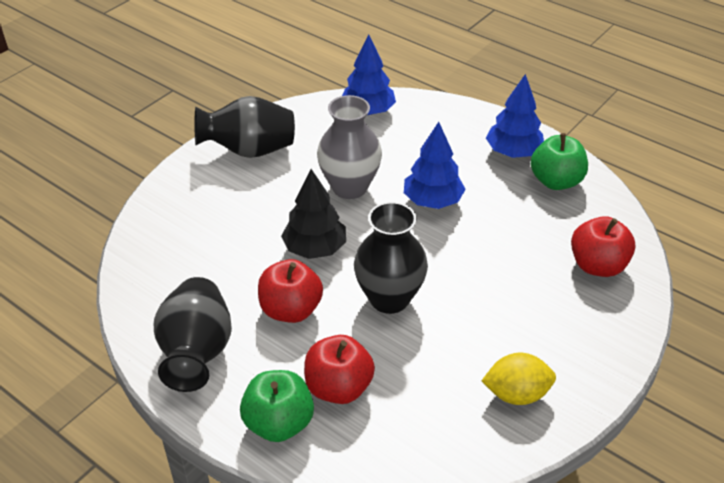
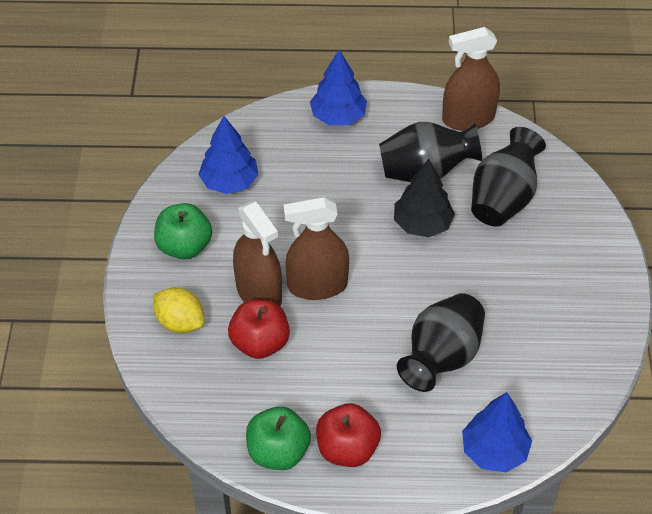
brown spray bottle: none = 0 -> [233,201,282,306] [284,197,349,300] [442,27,500,131] = 3
grey vase: [317,95,382,199] = 1 -> none = 0
red apple: [258,259,323,323] [304,335,375,404] [571,216,636,277] = 3 -> [228,299,290,359] [316,403,381,467] = 2

